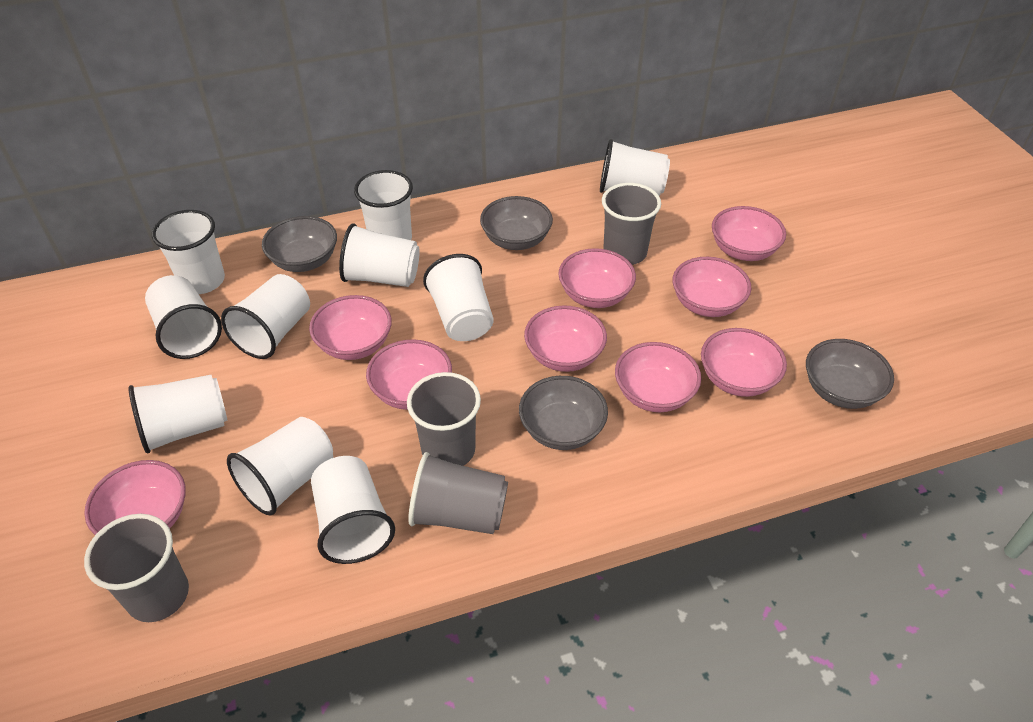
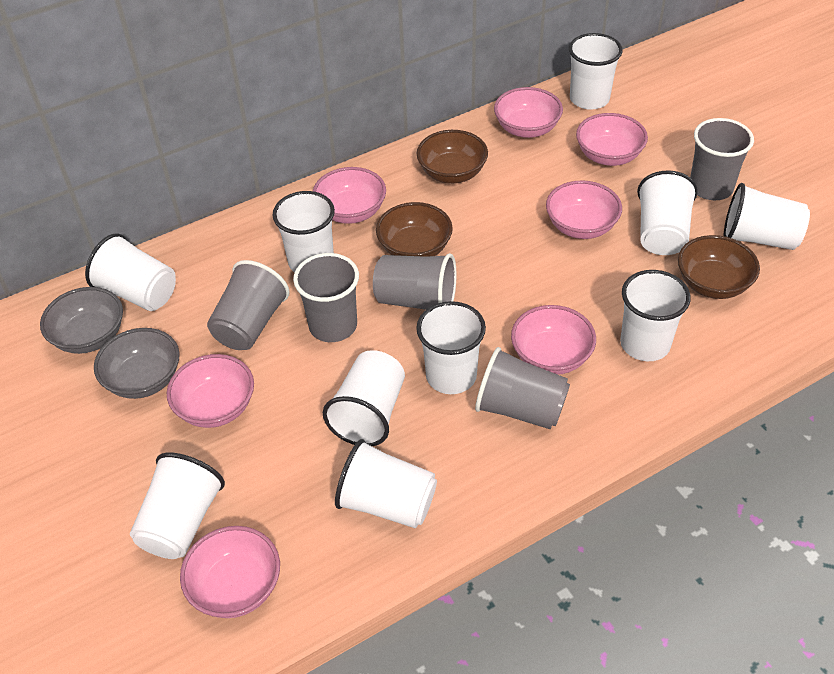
brown bowl: none = 0 -> [376,202,453,257] [417,130,488,183] [678,235,760,299] = 3
grey bowl: [262,216,337,272] [480,196,553,250] [519,376,608,450] [806,339,894,409] = 4 -> [40,287,123,354] [94,328,180,399] = 2
grey cup: [84,514,189,622] [407,372,481,466] [408,452,508,534] [602,183,661,265] = 4 -> [207,260,290,350] [293,253,359,342] [373,253,456,310] [475,347,570,429] [690,118,754,200] = 5
pink bowl: [84,460,186,535] [309,295,392,360] [366,339,452,410] [524,305,607,372] [558,248,636,308] [615,342,701,412] [673,257,751,317] [701,328,787,397] [712,206,786,261] = 9 -> [167,354,254,428] [180,526,280,618] [313,167,386,224] [494,87,563,138] [511,305,596,375] [546,180,622,239] [576,113,648,166] = 7

